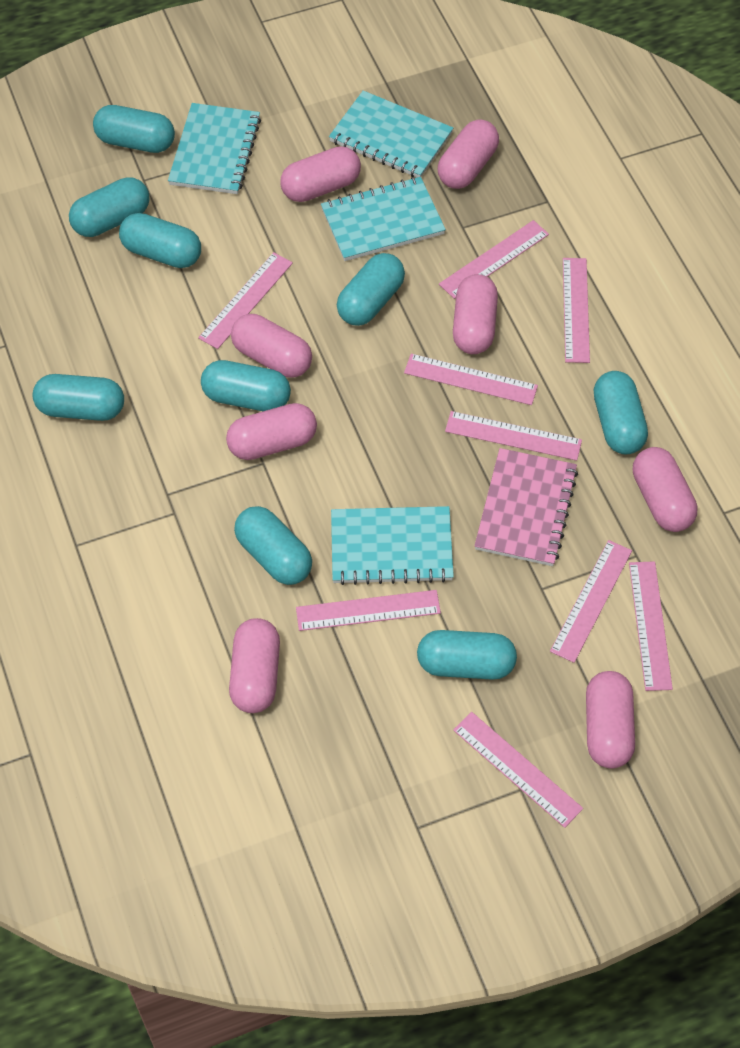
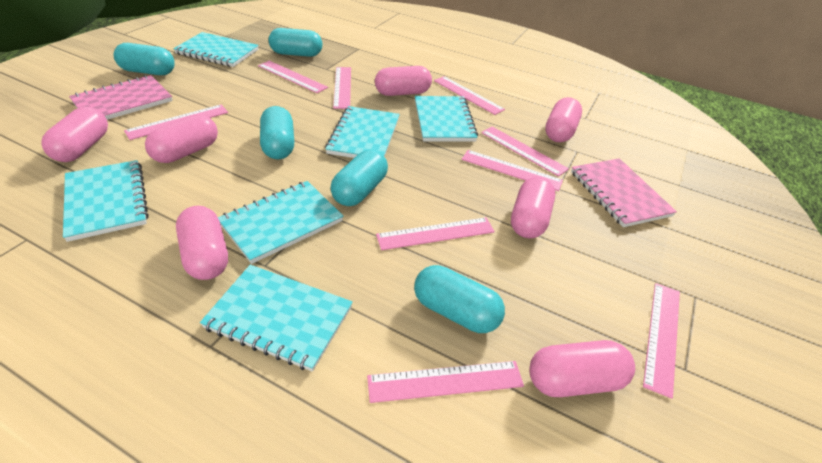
pink capsule: [226,403,317,460] [229,618,280,713] [231,314,312,378] [280,146,361,202] [438,119,499,189] [453,274,498,354] [586,671,635,769] [633,447,698,532] = 8 -> [41,107,108,162] [145,114,218,163] [176,206,228,280] [375,66,432,96] [511,177,555,239] [529,340,635,397] [545,97,582,142] = 7
pink notebook: [474,448,578,566] = 1 -> [69,75,173,120] [571,158,677,227] = 2
turquoise capsule: [33,374,124,421] [69,177,149,237] [93,105,175,153] [119,213,201,268] [201,360,291,411] [234,506,312,585] [337,253,405,326] [417,630,517,680] [594,371,648,454] = 9 -> [114,43,175,75] [260,106,294,159] [269,28,322,57] [330,149,388,206] [414,265,505,333] = 5
turquoise notebook: [168,103,261,194] [321,177,446,261] [329,91,453,177] [331,506,454,585] = 4 -> [63,160,149,242] [173,32,259,67] [200,265,353,371] [218,181,344,264] [325,106,400,158] [415,96,478,142] = 6

